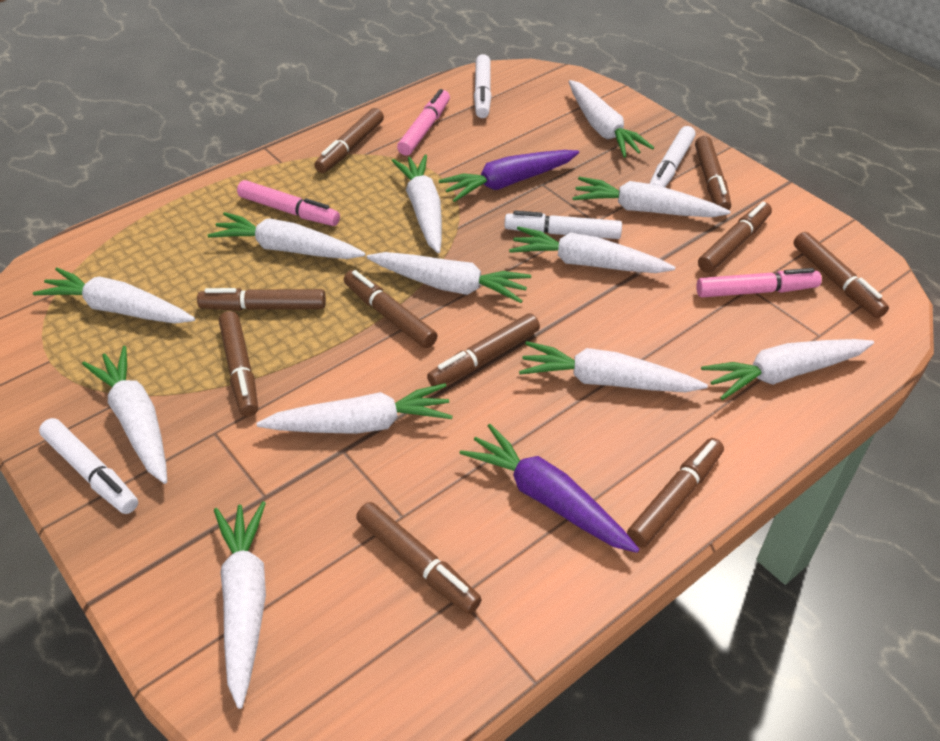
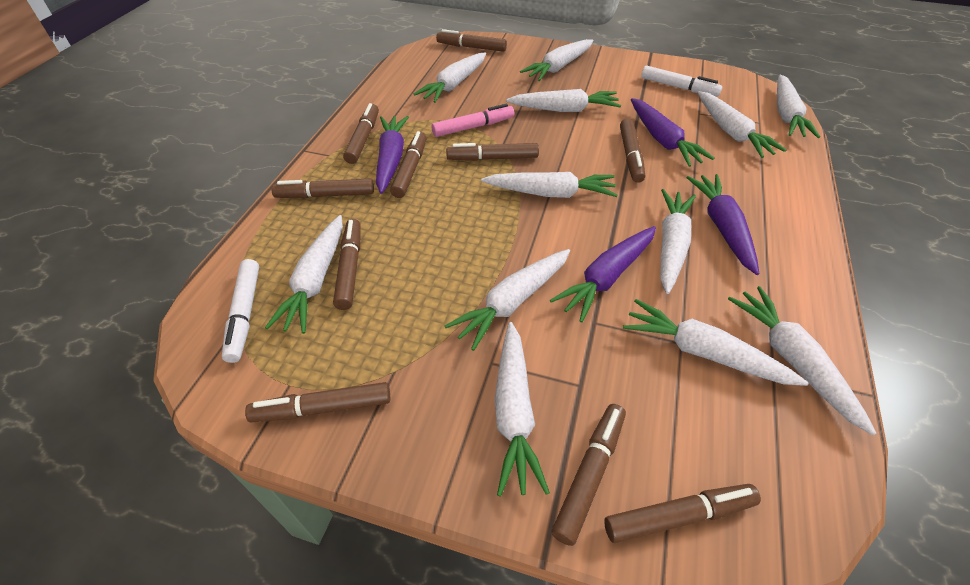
pink marker: [237,180,340,226] [397,89,450,156] [696,268,822,298] = 3 -> [432,104,514,137] = 1
purple carrot: [439,150,579,202] [460,424,640,553] = 2 -> [376,116,409,194] [550,226,656,323] [631,98,714,167] [686,174,760,275] = 4
white marker: [39,418,138,514] [474,54,492,118] [504,210,622,239] [649,126,696,187] = 4 -> [222,259,259,363] [641,66,722,97] = 2

